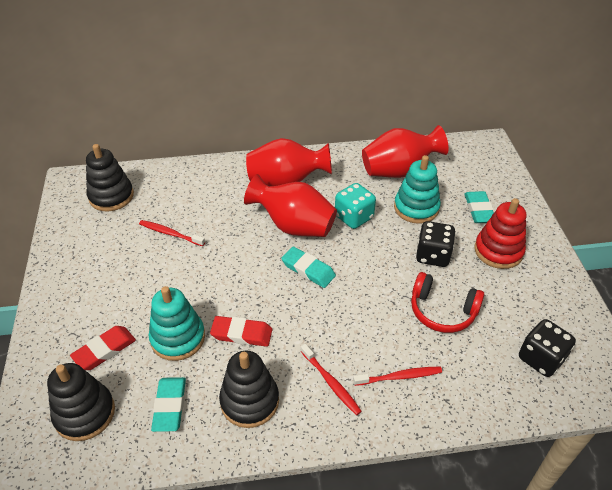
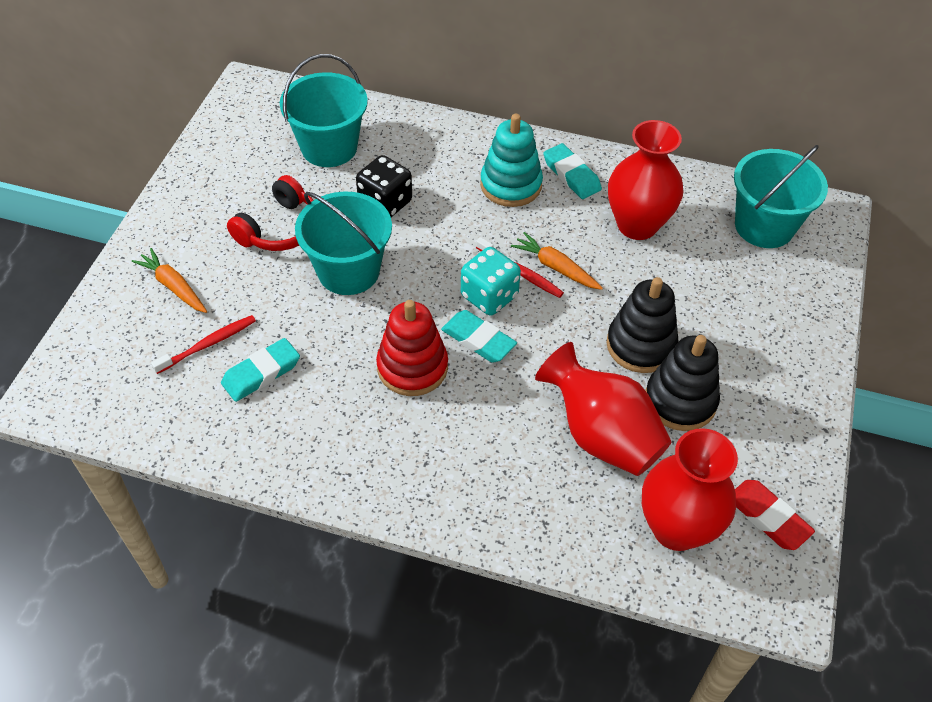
black dice: [416,221,455,267] [519,319,576,377] = 2 -> [356,155,412,217] = 1
black stacking toy: [47,363,115,441] [86,144,134,212] [219,351,279,428] = 3 -> [606,277,679,373] [645,335,720,431] = 2
orange carrot: none = 0 -> [132,248,207,313] [511,232,603,290] = 2
red eraser: [70,326,136,370] [210,316,272,347] = 2 -> [735,480,815,550] = 1
red toothbrush: [139,220,205,246] [301,344,362,415] [353,366,442,386] = 3 -> [151,315,256,374] [476,237,564,298] = 2
turquoise bucket: none = 0 -> [280,54,368,167] [295,191,392,295] [734,145,828,248] = 3
turquoise stacking toy: [149,286,205,361] [394,155,441,224] = 2 -> [480,114,543,207] = 1

